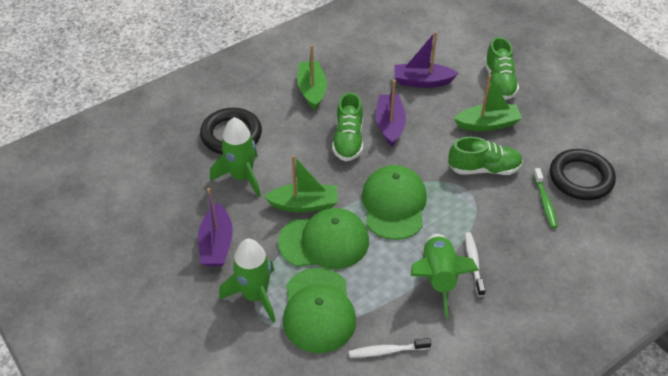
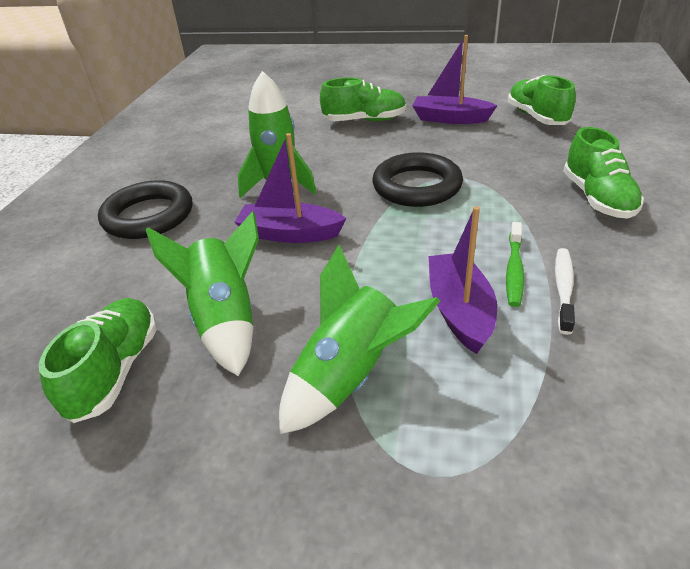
green boat: [264,155,338,212] [297,45,327,110] [454,75,522,131] = 3 -> none = 0
green cap: [278,208,369,269] [283,268,356,353] [362,165,427,240] = 3 -> none = 0
green shoe: [332,92,363,161] [448,137,523,175] [484,37,519,100] = 3 -> [39,298,157,423] [320,77,406,121] [508,75,576,125] [563,127,644,219] = 4
white toothbrush: [349,338,431,358] [465,232,486,297] = 2 -> [555,248,575,335] = 1

